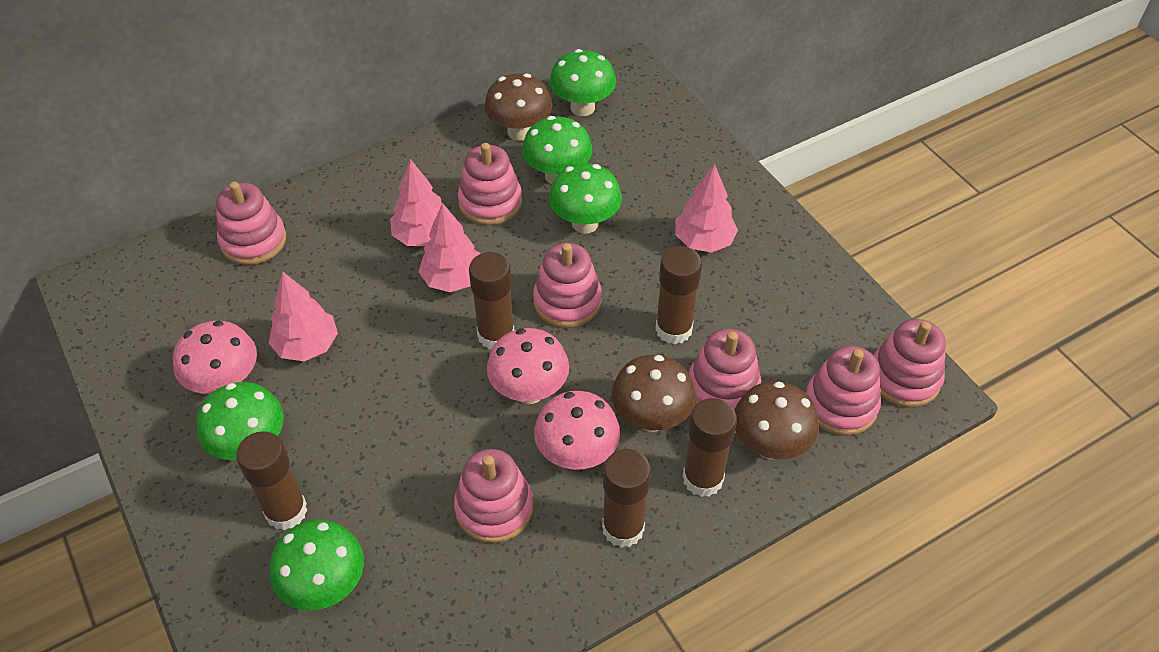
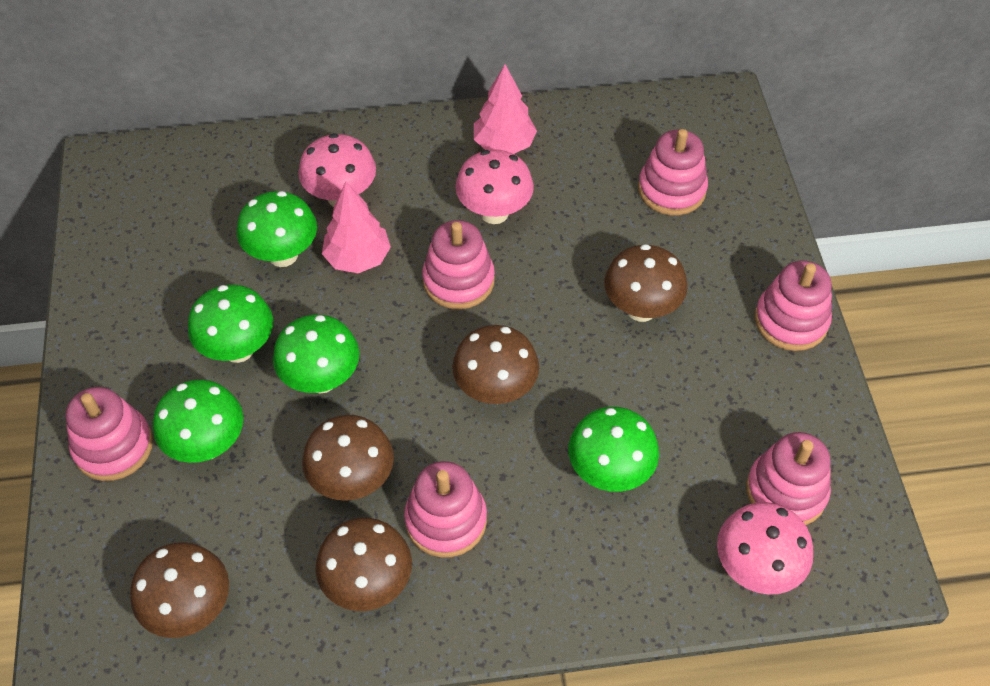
brown glue stick: [236,431,307,530] [469,252,514,349] [602,449,651,548] [655,246,702,344] [683,398,737,497] = 5 -> none = 0
brown mushroom: [484,74,552,141] [612,355,696,432] [734,381,819,459] = 3 -> [130,542,229,638] [302,415,394,501] [315,518,412,611] [452,325,539,404] [604,244,687,322] = 5
pink stacking toy: [216,182,286,265] [454,449,533,543] [458,143,522,225] [533,243,602,328] [689,329,761,410] [806,346,881,436] [874,319,946,407] = 7 -> [66,387,153,481] [404,461,487,558] [422,220,495,309] [638,129,708,215] [746,432,831,525] [755,261,832,351] = 6
pink tree: [269,272,338,361] [390,159,442,246] [419,203,481,292] [675,164,738,253] = 4 -> [322,182,391,273] [474,64,537,154] = 2

